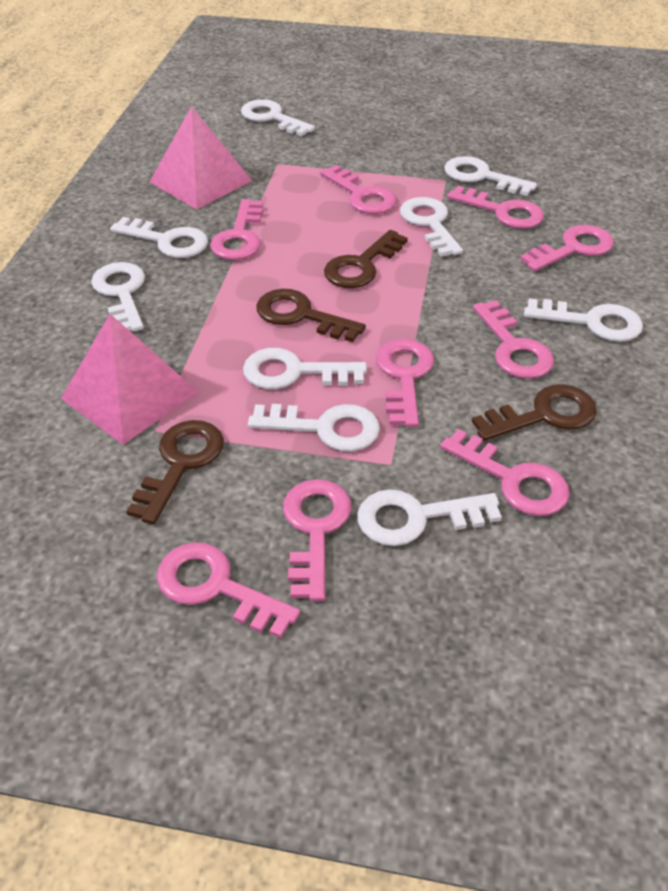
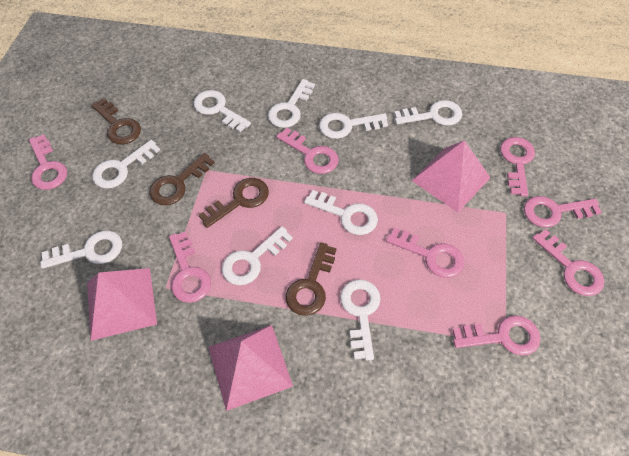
pink key: [157,542,300,639] [210,199,263,260] [283,479,351,601] [320,165,397,214] [376,339,434,427] [440,429,570,516] [447,186,544,229] [473,300,554,379] [520,225,614,271] = 9 -> [29,134,67,190] [169,231,211,303] [276,128,339,174] [386,228,465,278] [453,315,541,356] [500,137,535,197] [524,196,602,228] [532,229,604,296] = 8
pink pyramid: [61,314,198,445] [150,106,253,209] = 2 -> [87,268,157,341] [208,325,293,411] [412,140,491,212] = 3

